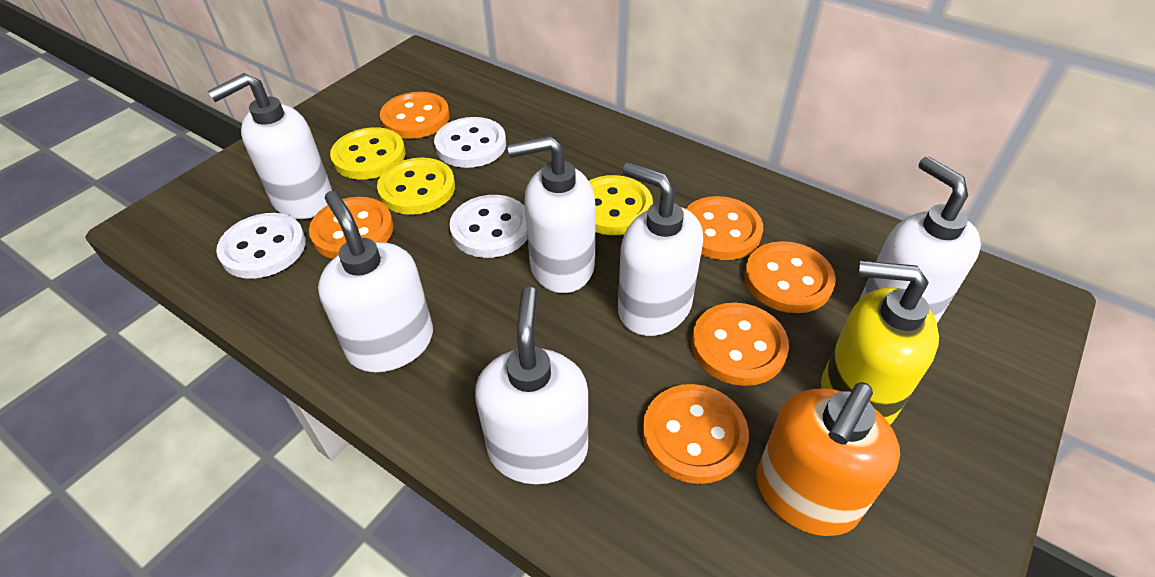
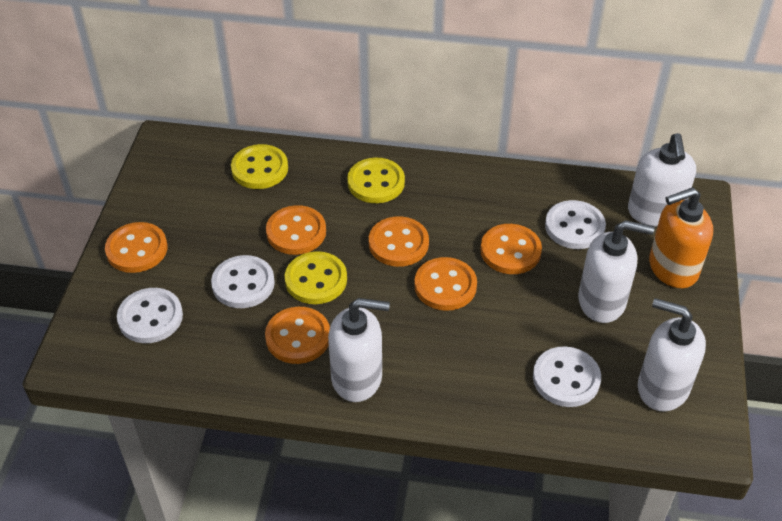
white button: [216,213,306,279] [434,117,506,168] [449,195,528,258] = 3 -> [117,288,183,343] [211,255,275,308] [533,346,601,407] [545,200,606,249] = 4
white soap dispenser: [208,73,332,219] [318,191,433,372] [475,287,588,484] [507,136,595,293] [618,162,703,336] [859,156,981,323] = 6 -> [328,298,390,402] [578,220,655,323] [628,133,696,226] [638,298,706,412] = 4
yellow soap dispenser: [821,261,939,425] = 1 -> none = 0

